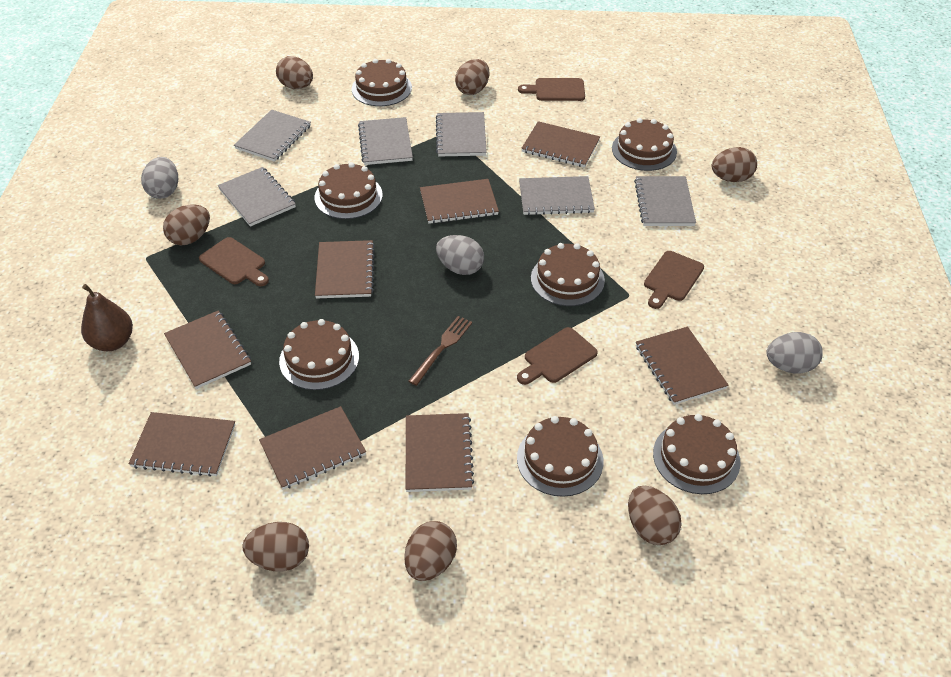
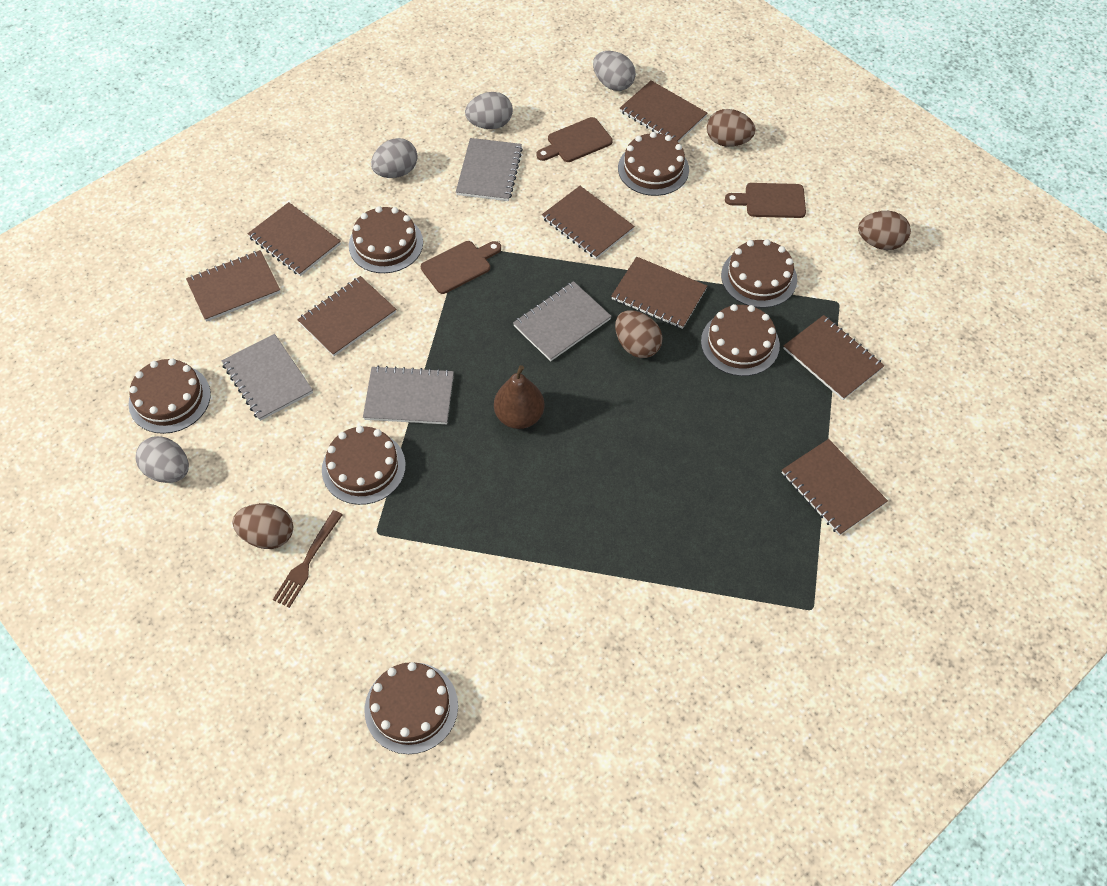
brown cutting board: [199,237,269,286] [517,327,598,385] [518,78,585,101] [644,251,704,309] = 4 -> [421,241,501,294] [536,117,613,162] [725,183,806,218] = 3
brown egg: [163,205,210,245] [242,522,309,571] [276,56,313,89] [404,521,457,581] [455,59,489,95] [628,486,682,545] [712,147,757,182] = 7 -> [232,503,293,549] [615,310,663,358] [707,109,755,147] [858,211,911,250] = 4
grey egg: [141,157,178,199] [436,235,484,275] [766,332,823,374] = 3 -> [135,436,189,483] [371,138,418,178] [465,92,513,129] [593,51,636,91] = 4
grey notebook: [218,167,296,227] [234,110,311,162] [358,117,413,165] [436,112,487,157] [519,176,595,215] [634,176,696,226] = 6 -> [222,334,313,421] [363,366,454,424] [456,138,523,201] [513,281,611,361] = 4

